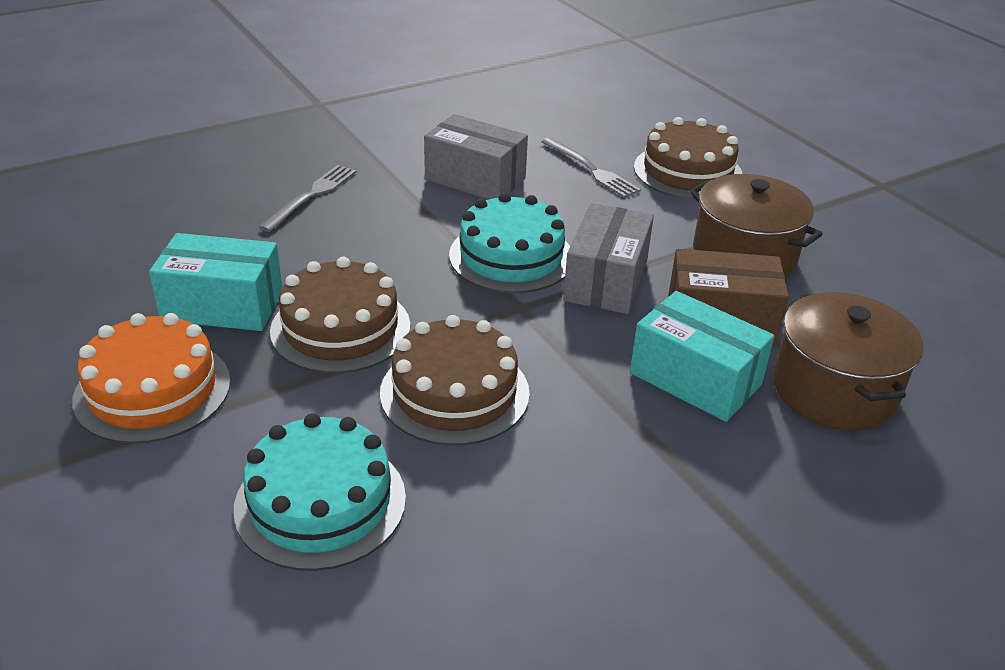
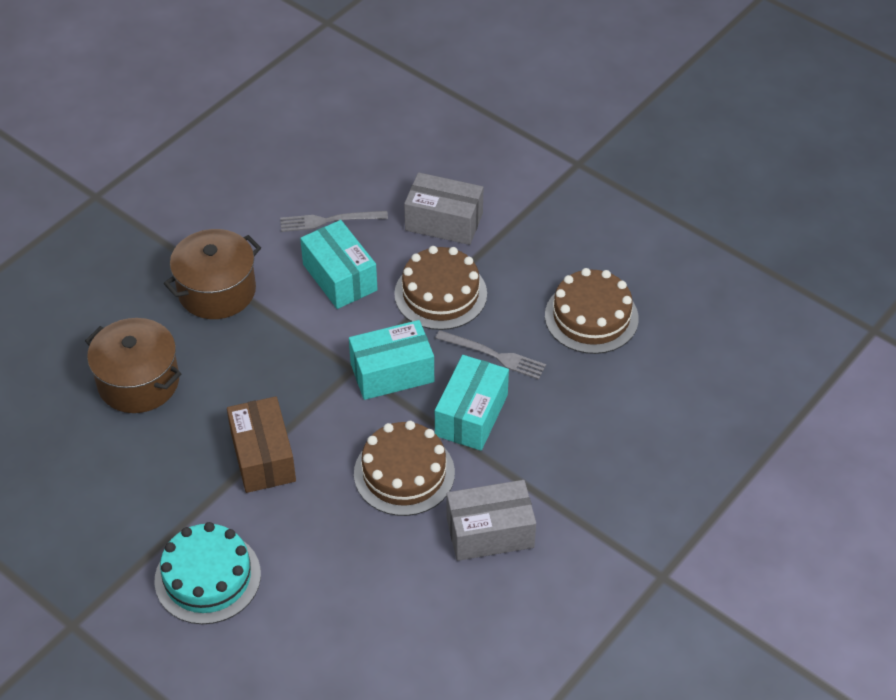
orange cake: [72,313,231,444] = 1 -> none = 0
turquoise box: [149,233,282,331] [630,291,774,422] = 2 -> [300,220,378,309] [349,320,434,400] [435,355,509,451] = 3
turquoise cake: [234,413,406,571] [449,193,570,293] = 2 -> [155,522,261,624] = 1

